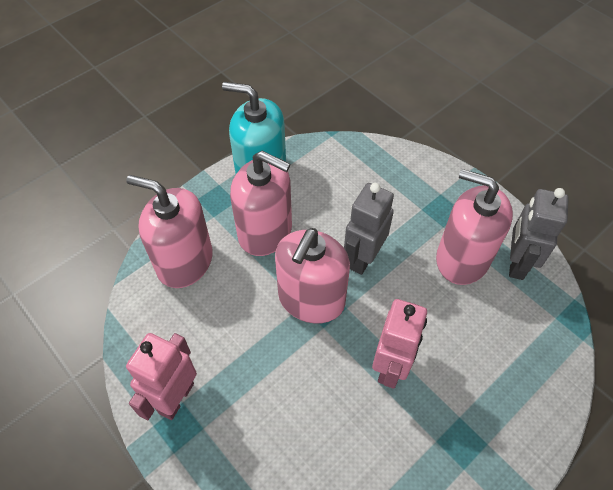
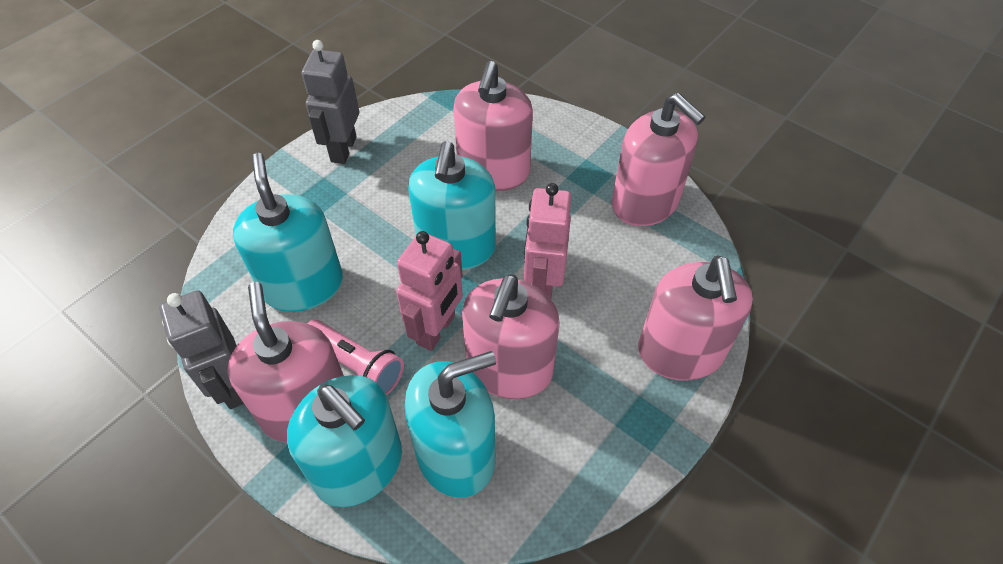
pink flashlight: none = 0 -> [307,320,404,395] = 1
pink soap dispenser: [127,175,213,288] [230,151,292,256] [275,228,350,324] [436,169,513,285] = 4 -> [228,282,344,443] [453,61,533,191] [462,274,560,399] [612,93,705,226] [638,256,753,381] = 5
turquoise soap dispenser: [222,82,286,174] = 1 -> [233,153,343,312] [287,375,402,507] [405,351,496,498] [408,141,496,270] = 4

